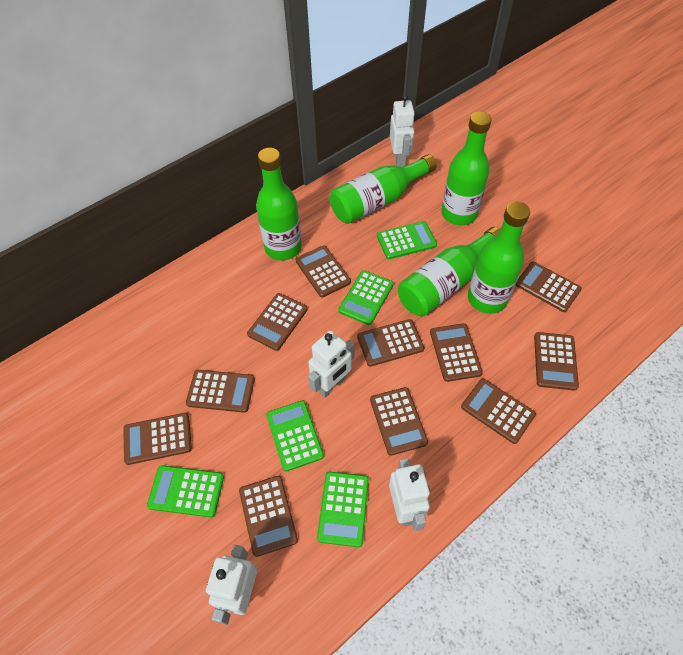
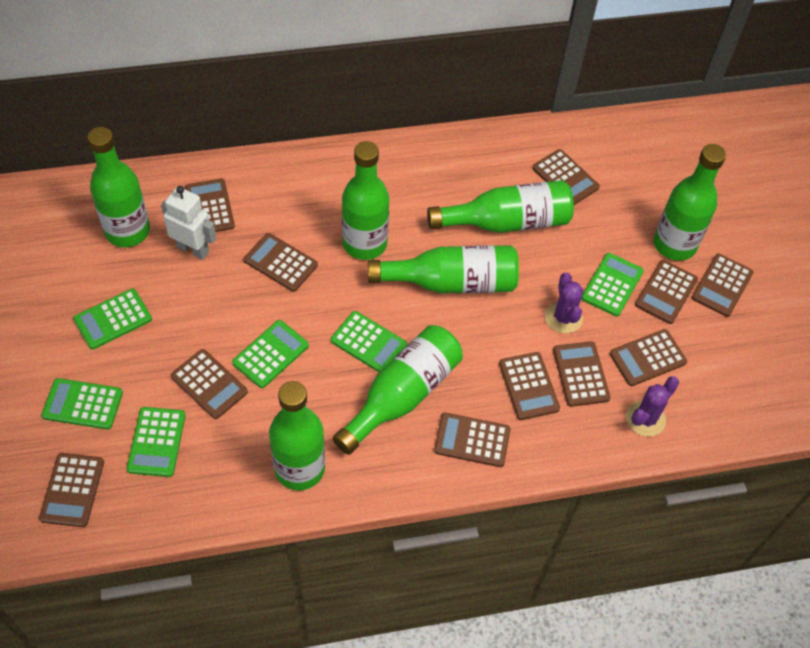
green bottle: [256,148,302,260] [330,154,437,224] [398,227,500,316] [442,111,492,225] [468,202,530,314] = 5 -> [87,127,150,247] [269,381,325,490] [333,325,463,455] [342,141,389,260] [368,245,519,293] [427,180,574,233] [654,144,726,261] = 7
green calculator: [147,465,224,518] [266,400,324,472] [317,472,369,547] [338,270,394,325] [377,221,437,259] = 5 -> [42,378,123,430] [73,289,152,349] [127,407,186,477] [232,320,309,388] [331,311,408,373] [582,253,644,317] = 6
purple cactus: none = 0 -> [545,273,583,333] [626,376,679,437] = 2
white robot: [206,545,257,625] [308,331,355,397] [389,458,430,531] [390,94,415,167] = 4 -> [161,186,217,260] = 1

